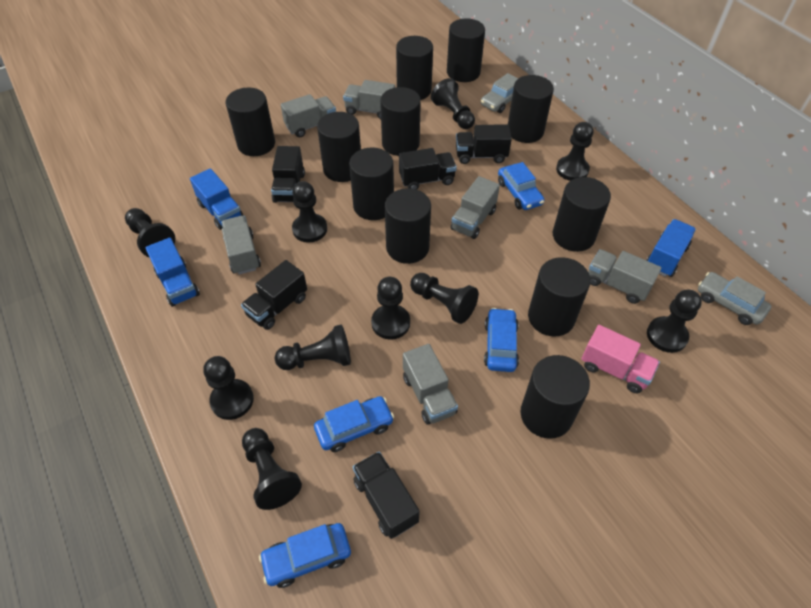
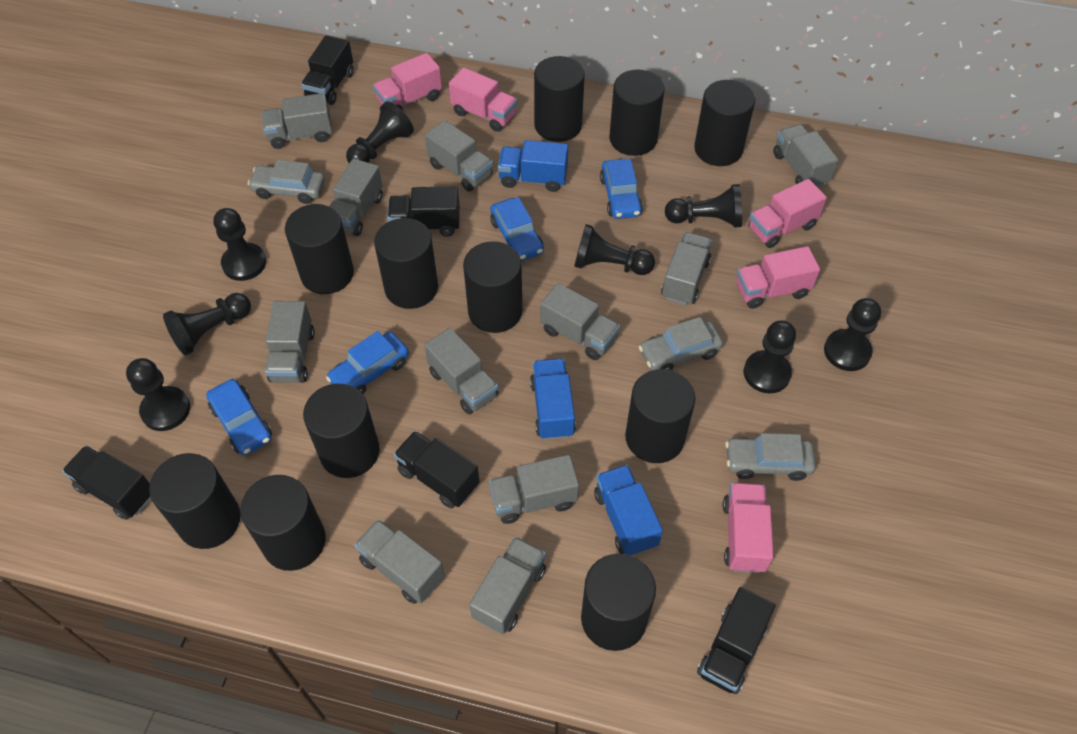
black pawn: [125,208,175,257] [203,356,254,420] [242,428,302,510] [275,325,351,370] [292,181,327,242] [371,277,410,340] [410,273,479,324] [431,78,475,129] [556,122,594,181] [647,290,702,353] = 10 -> [126,358,190,431] [163,293,251,356] [213,208,266,281] [346,101,414,163] [574,224,655,275] [665,184,742,228] [744,321,796,394] [824,298,881,371] = 8
grey car: [481,73,519,113] [698,272,771,325] = 2 -> [248,160,325,204] [639,317,723,371] [725,433,816,481] = 3
grey truck: [221,216,261,274] [281,94,336,137] [343,80,395,119] [403,344,458,425] [450,176,500,239] [588,250,661,304] = 6 -> [262,93,332,149] [265,301,315,383] [329,159,383,236] [354,519,445,604] [424,328,498,414] [425,120,493,191] [469,537,546,634] [489,455,579,524] [540,283,620,360] [661,232,712,305] [773,124,839,187] = 11
pink truck: [581,325,660,393] = 1 -> [373,53,442,110] [449,67,517,132] [723,483,774,573] [736,246,820,309] [748,179,827,248] = 5

